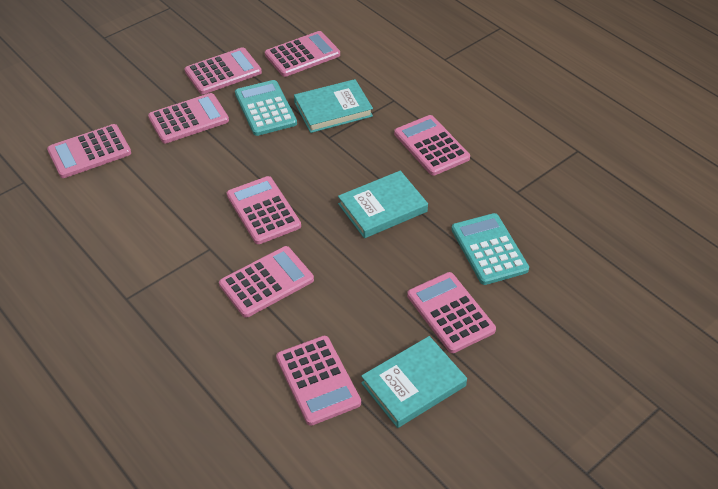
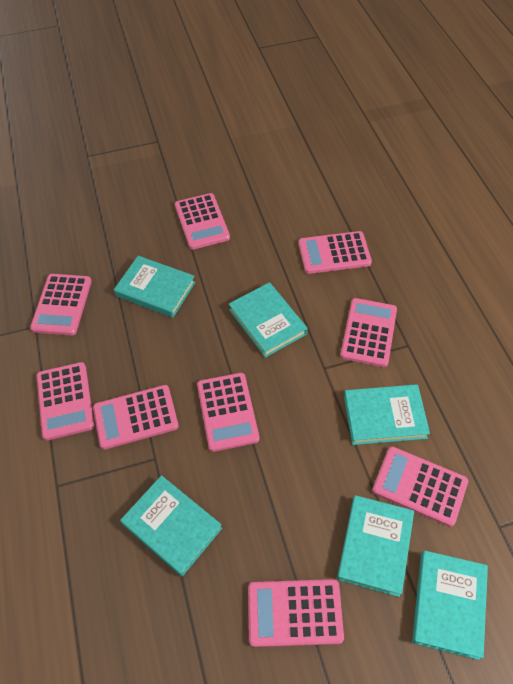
turquoise book: [294,79,373,133] [338,171,428,238] [361,336,467,428] = 3 -> [114,256,196,318] [120,475,222,576] [229,282,308,358] [337,495,414,597] [344,384,430,445] [412,551,488,660] = 6
turquoise calculator: [235,80,297,136] [451,213,529,285] = 2 -> none = 0

